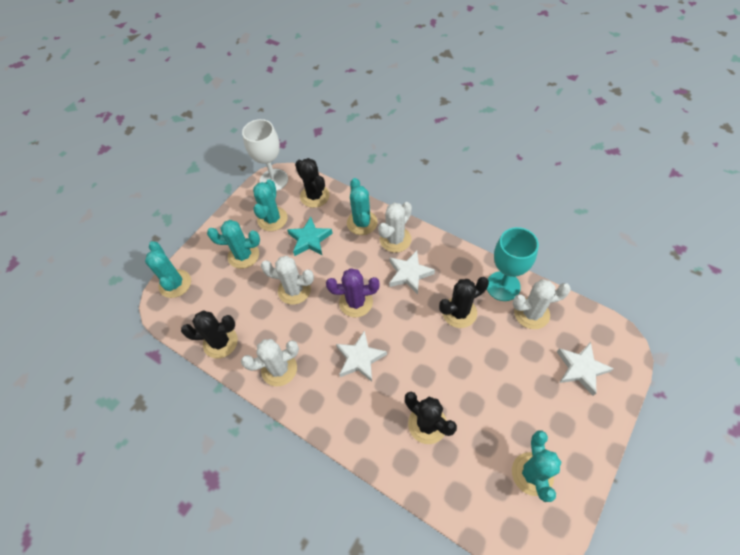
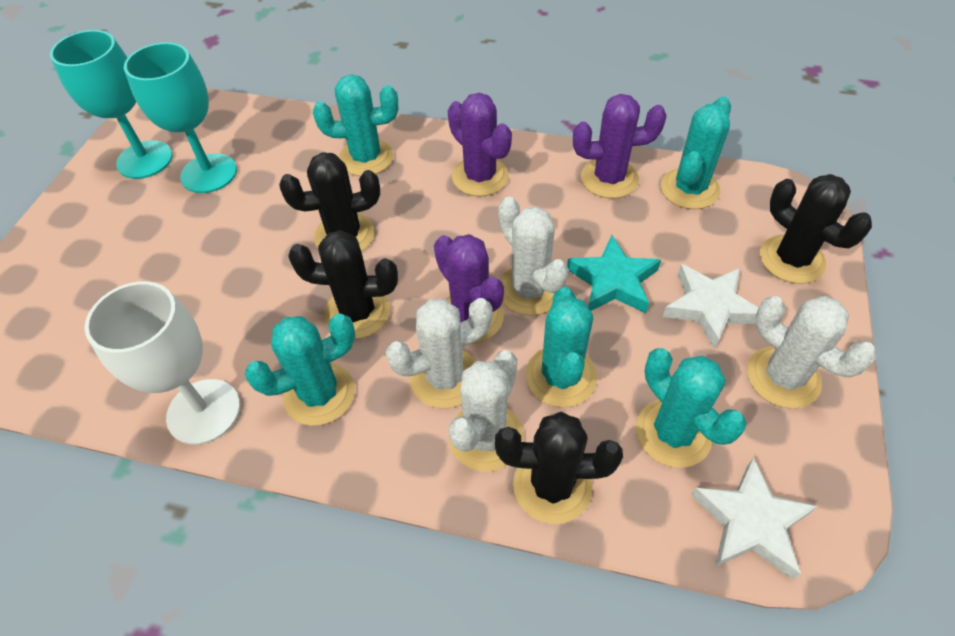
purple cactus: [326,268,380,317] = 1 -> [434,234,504,344] [448,93,512,196] [573,94,667,198] = 3
turquoise goblet: [487,227,539,301] = 1 -> [50,30,173,179] [124,42,237,193] = 2
white star: [336,331,387,382] [389,250,435,295] [557,342,614,396] = 3 -> [663,264,758,350] [691,458,818,579] = 2

